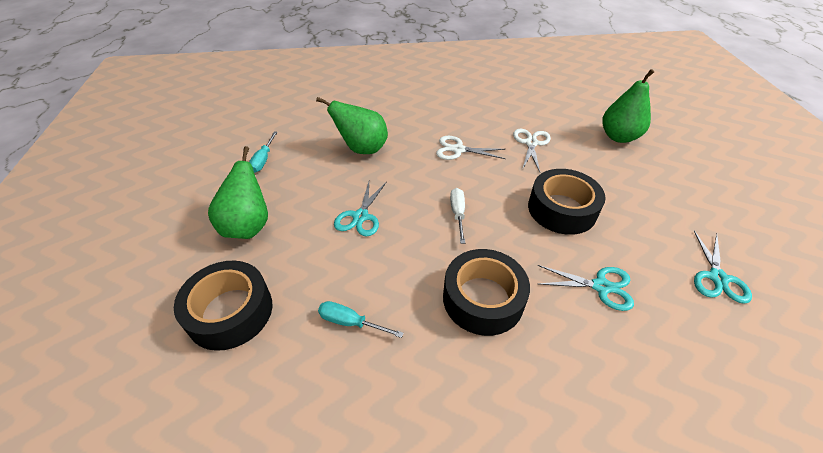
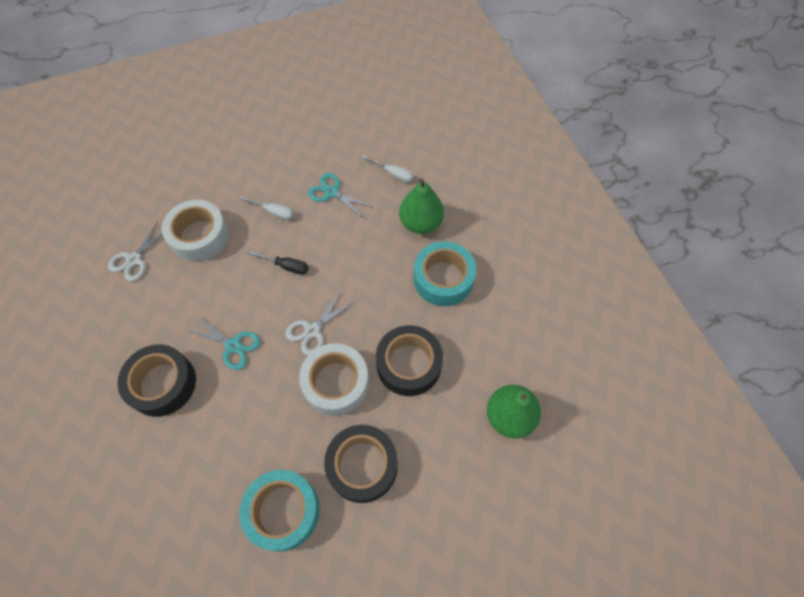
black screwdriver: none = 0 -> [249,251,309,275] = 1
green pear: [208,146,268,239] [316,97,388,154] [602,69,654,143] = 3 -> [399,178,444,234] [487,385,541,439] = 2
turquoise scissors: [334,182,386,237] [538,265,634,311] [694,230,752,304] = 3 -> [187,316,260,370] [308,173,372,218] = 2
turquoise screwdriver: [249,131,278,173] [318,301,403,338] = 2 -> none = 0
turquoise tape: none = 0 -> [239,470,320,552] [414,241,476,306] = 2
white screwdriver: [450,188,465,244] = 1 -> [238,196,294,220] [361,155,413,183] = 2
white tape: none = 0 -> [162,200,229,262] [299,343,369,416] = 2

